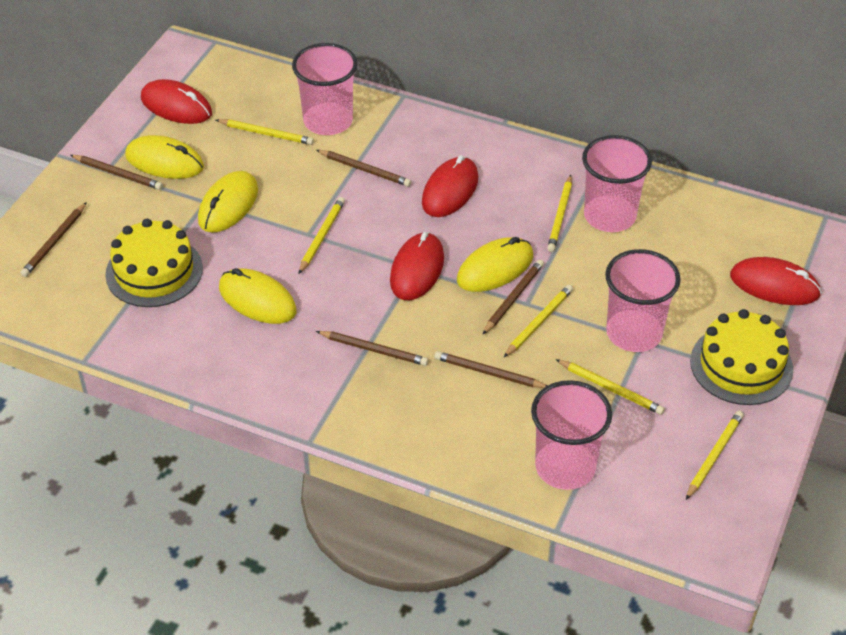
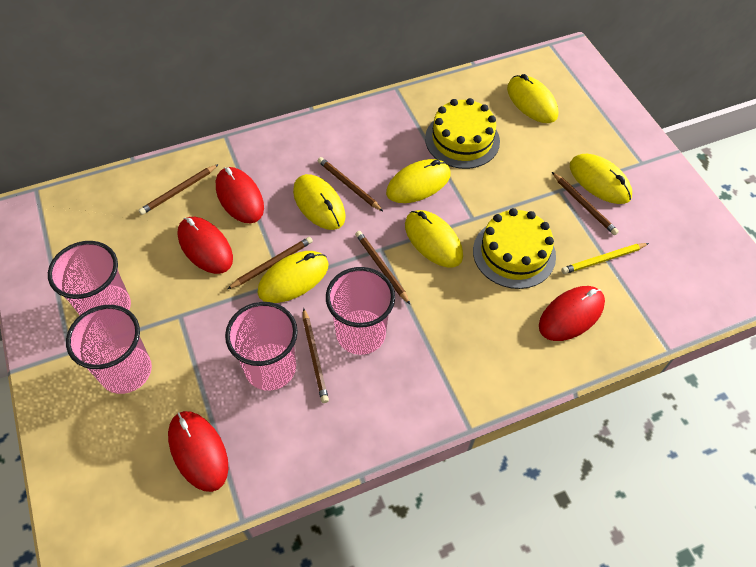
yellow mouse: [125,135,204,179] [198,171,258,233] [219,268,297,324] [457,237,533,292] = 4 -> [258,251,328,303] [293,174,346,230] [386,159,451,203] [405,210,463,267] [507,74,558,123] [570,154,632,204] = 6
yellow pencil: [216,119,314,145] [299,197,345,274] [504,285,573,357] [547,175,572,252] [556,359,665,415] [686,411,744,500] = 6 -> [561,243,649,274] = 1

